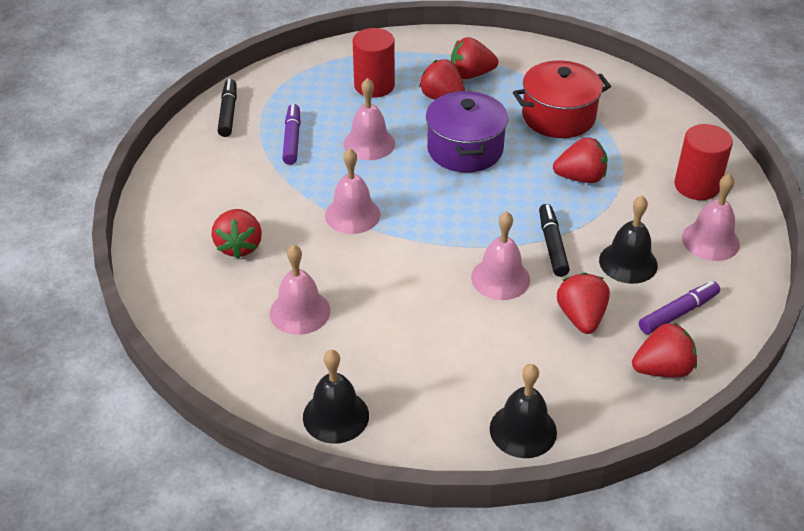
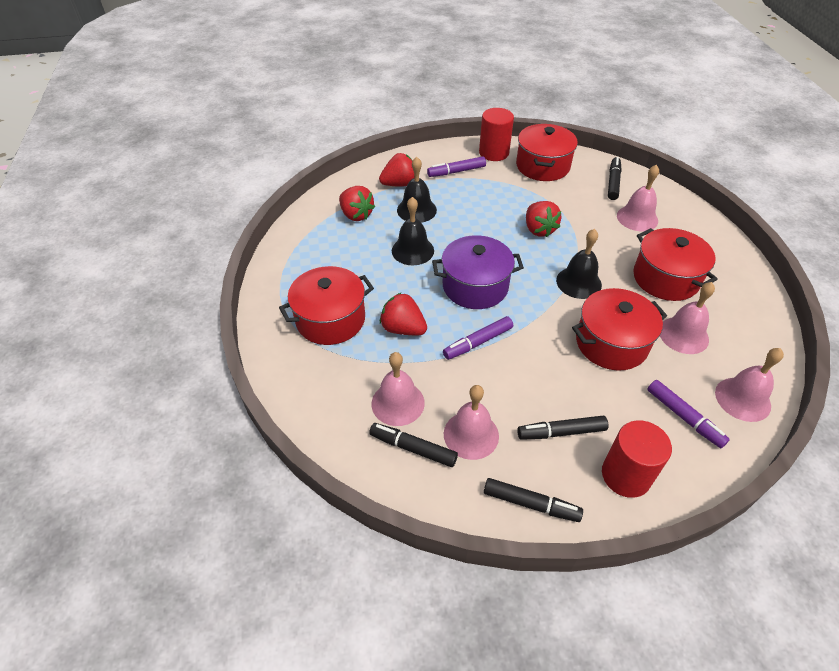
black marker: [217,79,237,137] [539,204,570,277] = 2 -> [369,423,458,467] [484,478,583,522] [517,416,608,440] [608,157,622,200] = 4
purple marker: [282,104,301,165] [639,281,720,334] = 2 -> [427,156,486,177] [443,316,513,360] [647,380,730,448] = 3
red pot: [513,60,611,138] = 1 -> [279,266,374,345] [516,124,578,181] [572,288,667,371] [633,228,718,301] = 4
red strawberry: [211,209,262,259] [419,59,465,100] [451,37,498,79] [553,137,607,183] [557,272,610,334] [632,322,697,377] = 6 -> [339,186,375,221] [379,153,414,186] [380,292,427,335] [526,201,562,237] = 4

